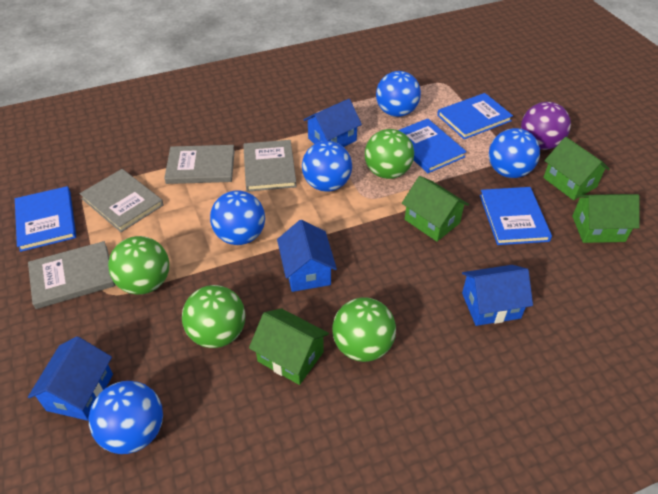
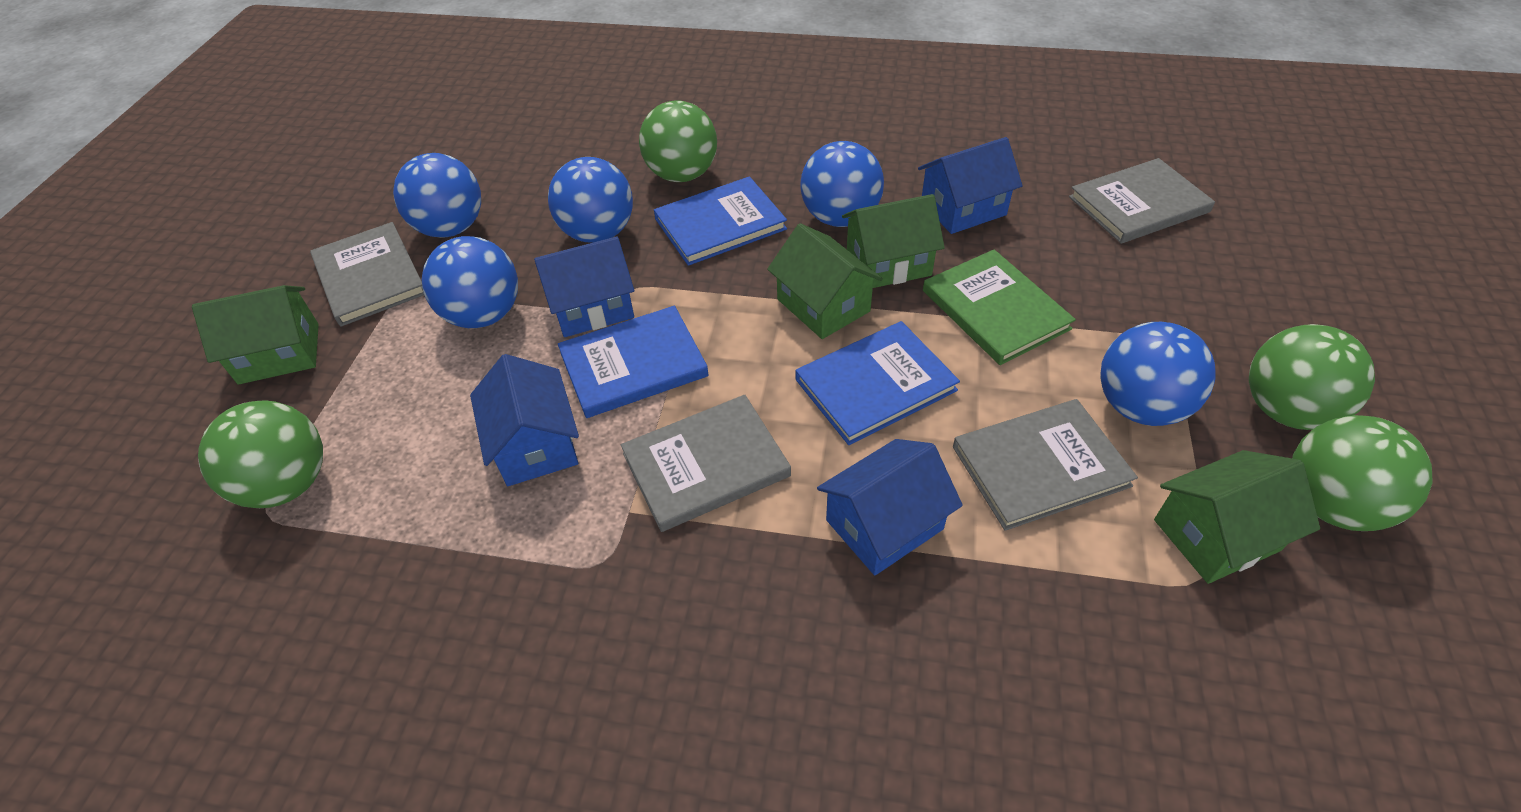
blue book: [15,186,76,252] [399,118,467,173] [437,93,513,139] [480,187,552,245] = 4 -> [558,306,709,418] [654,176,787,266] [795,321,960,445] = 3
green book: none = 0 -> [923,249,1076,365] = 1
purple ball: [521,102,571,150] = 1 -> none = 0

